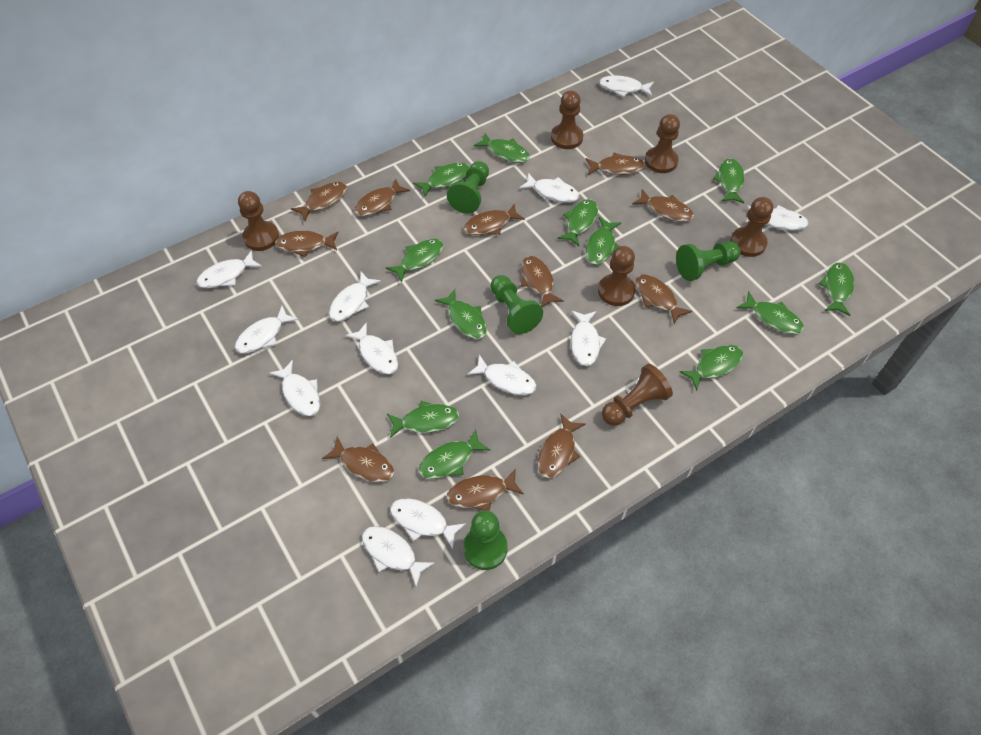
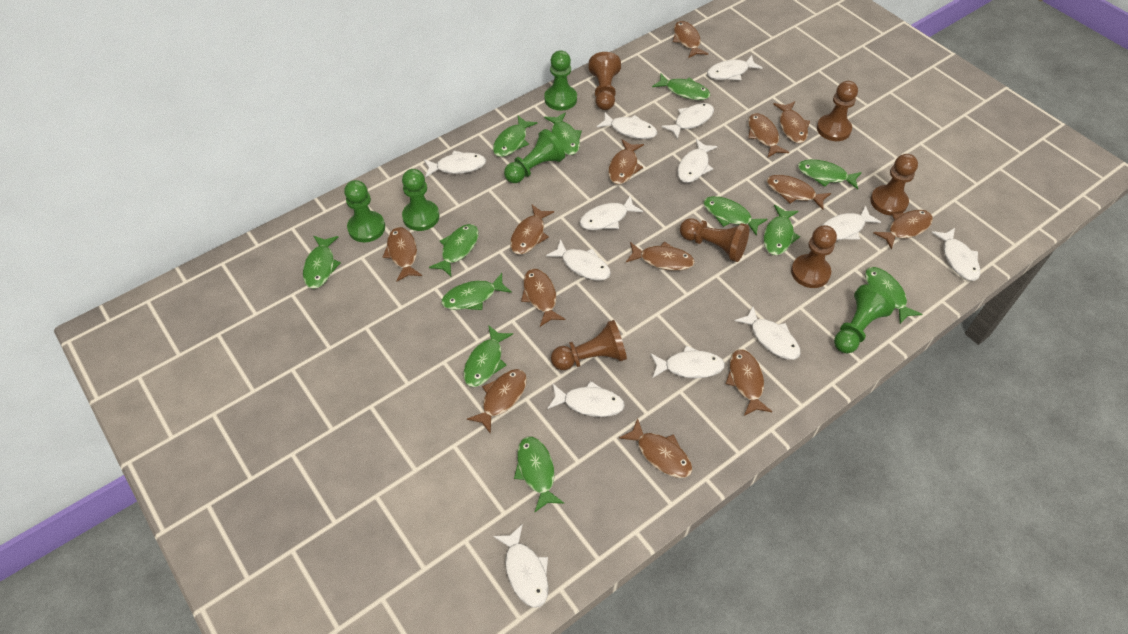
brown fish: [275,231,339,257] [291,182,347,221] [322,437,395,482] [354,178,410,216] [447,469,524,511] [464,203,525,235] [521,256,564,307] [537,413,586,478] [586,153,645,175] [632,189,694,222] [635,274,692,324] = 11 -> [383,227,422,282] [467,369,527,434] [510,205,554,255] [521,269,565,327] [608,139,644,184] [619,418,692,478] [626,241,695,271] [673,21,708,58] [726,349,772,416] [748,113,789,157] [767,175,831,210] [773,101,810,143] [874,210,933,249] = 13
green pawn: [447,161,489,214] [463,510,508,570] [490,275,543,334] [676,241,741,281] = 4 -> [344,180,385,242] [402,169,440,231] [504,129,565,183] [544,50,577,111] [834,284,895,353] = 5
white fish: [196,250,262,288] [235,306,298,353] [269,360,320,416] [329,271,381,322] [345,322,399,374] [362,526,435,587] [390,498,466,549] [467,354,537,395] [519,173,580,203] [571,311,606,366] [599,75,654,97] [745,205,809,231] = 12 -> [424,151,486,177] [493,524,548,608] [546,239,611,281] [548,381,625,417] [580,195,643,230] [597,112,657,139] [650,346,725,378] [662,103,714,139] [677,139,718,183] [707,55,763,80] [735,307,801,360] [822,205,881,241] [931,228,980,281] = 13

